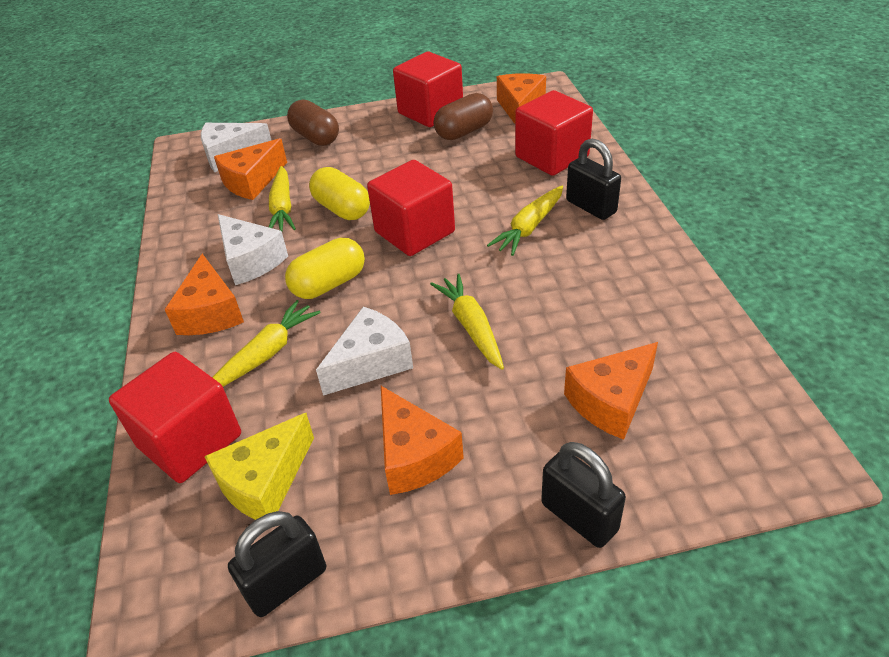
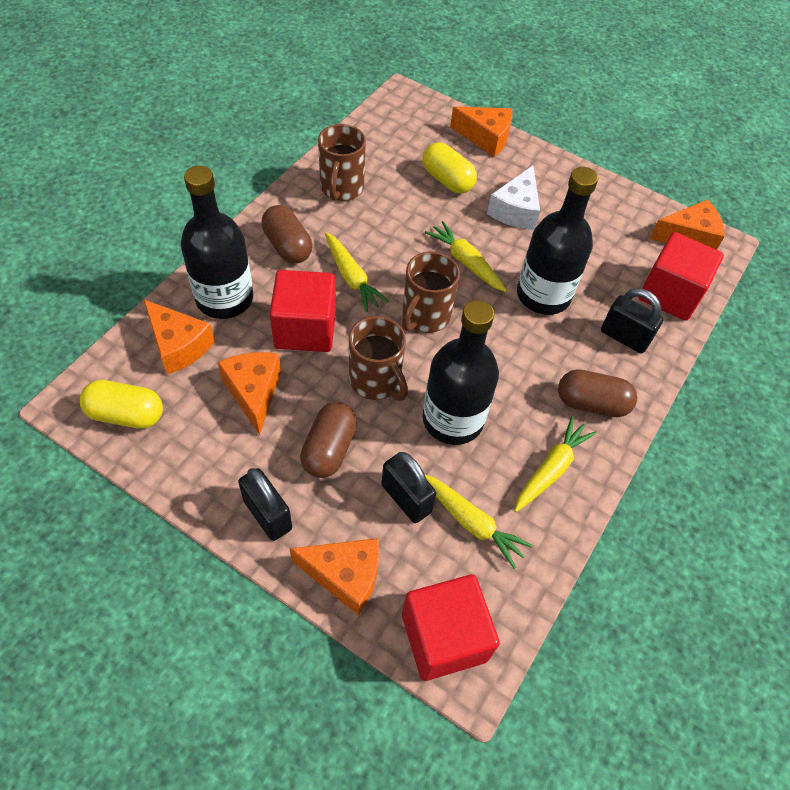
black bottle: none = 0 -> [181,166,253,319] [423,300,499,445] [517,167,598,315] = 3
brown capsule: [287,99,339,146] [434,93,493,140] = 2 -> [261,205,312,264] [300,402,357,478] [558,369,637,417] = 3
brown mug: none = 0 -> [318,124,366,201] [349,316,408,401] [402,251,460,333] = 3
red cube: [109,352,241,483] [367,160,455,256] [393,52,463,127] [515,90,593,176] = 4 -> [270,270,336,352] [402,574,500,681] [638,232,724,321] = 3
white cheese: [201,123,272,172] [218,214,288,285] [316,306,413,396] = 3 -> [487,166,540,230] = 1
yellow cheese: [204,413,314,520] = 1 -> none = 0

